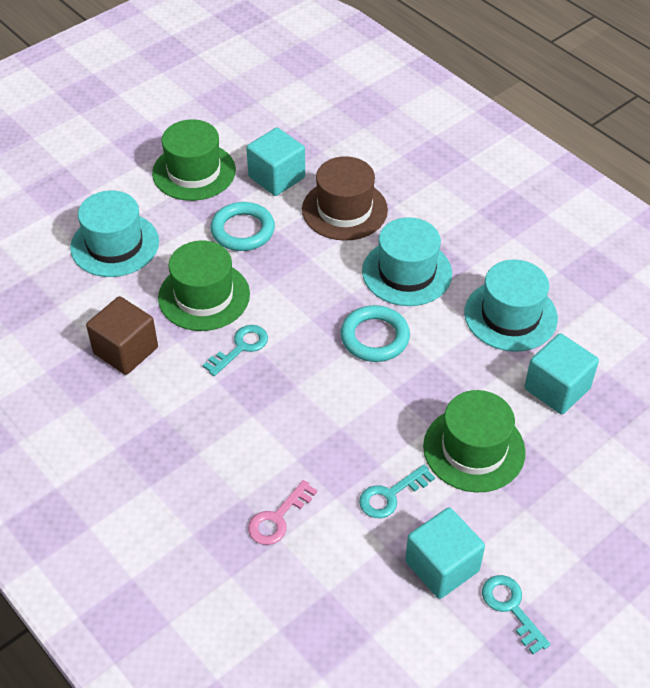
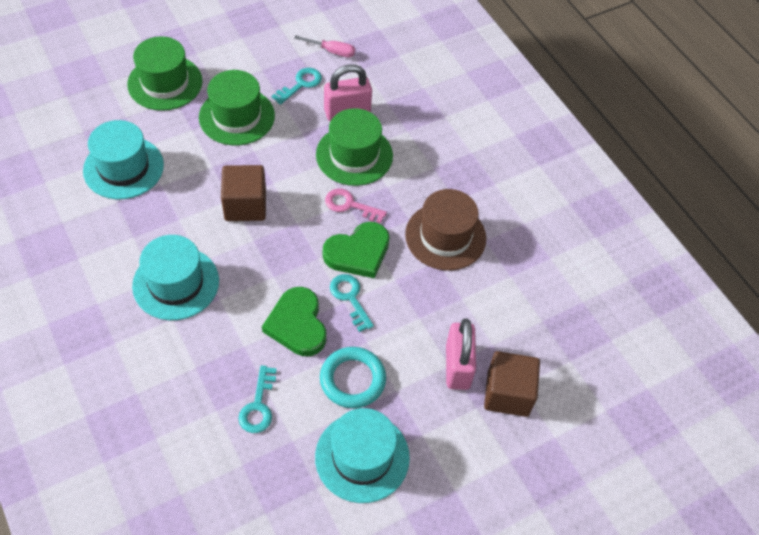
brown cube: [86,296,158,375] = 1 -> [221,165,266,221] [484,351,540,417] = 2
green heart: none = 0 -> [262,287,326,356] [323,222,389,278] = 2
pink padlock: none = 0 -> [324,64,372,121] [446,318,476,390] = 2
pink screwdriver: none = 0 -> [294,35,355,58] = 1
turquoise cube: [246,128,305,196] [405,507,485,599] [524,333,599,414] = 3 -> none = 0
turquoise ring: [210,202,275,251] [340,305,410,362] = 2 -> [320,347,386,408] = 1

